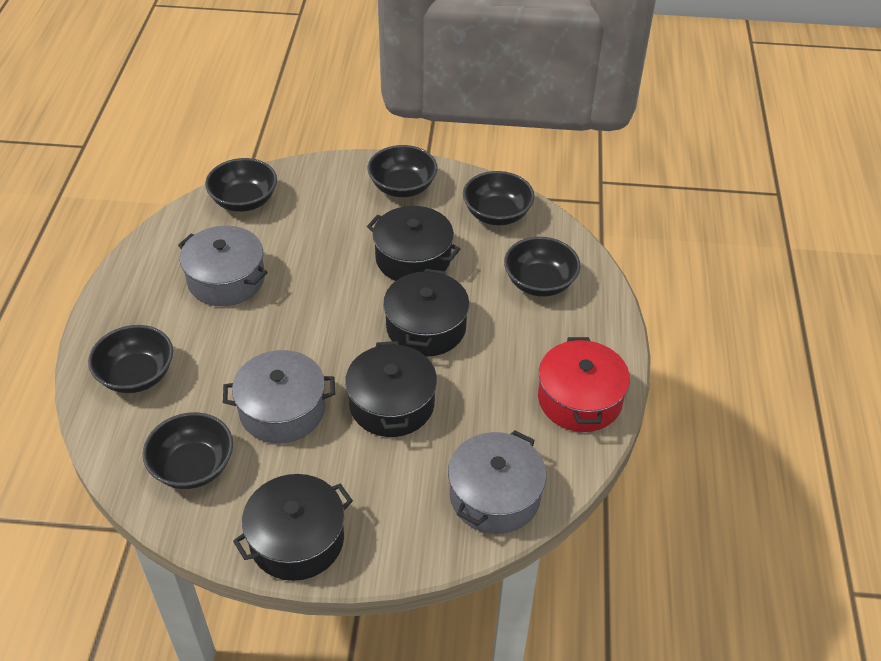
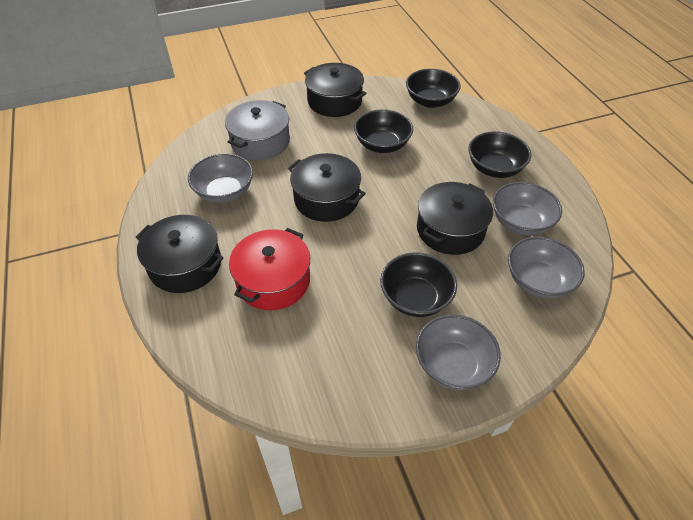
black bowl: [88,325,173,393] [143,412,233,489] [205,158,277,212] [367,145,438,197] [463,171,535,225] [504,237,581,297] = 6 -> [354,109,413,153] [380,253,457,317] [406,69,461,108] [468,131,531,178] = 4
grey bowl: none = 0 -> [188,153,253,203] [416,315,501,390] [493,182,562,236] [508,237,585,299] = 4
grey pot: [178,226,268,306] [223,350,335,443] [448,430,546,534] = 3 -> [225,100,290,160] = 1

